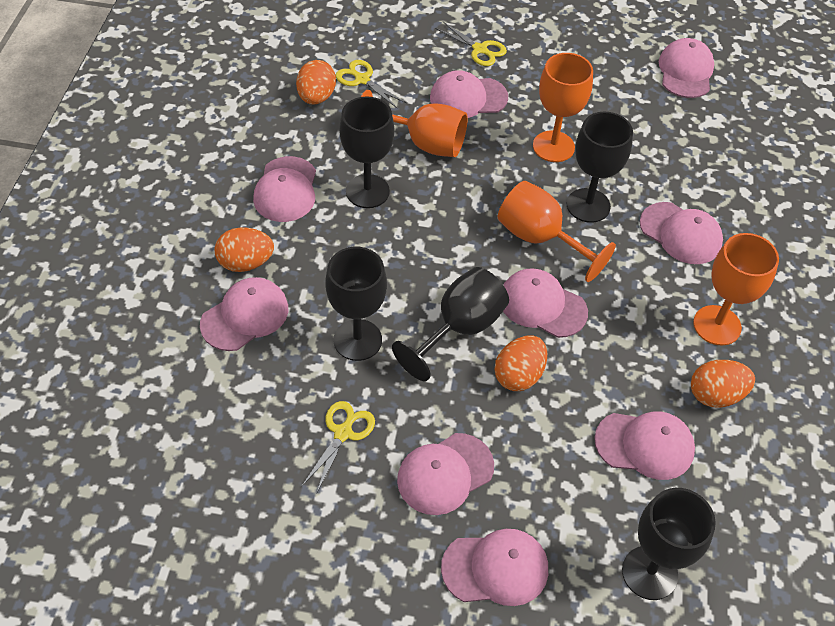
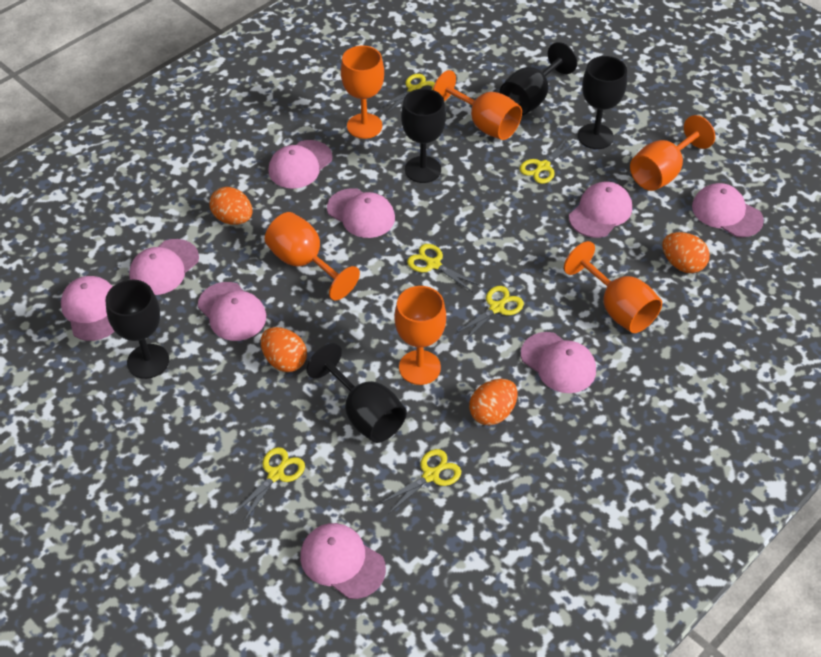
orange goblet: [361,90,468,157] [498,181,616,282] [533,53,593,162] [693,233,779,346] = 4 -> [265,212,360,300] [341,46,384,139] [394,286,446,385] [433,70,522,140] [564,241,662,333] [630,115,715,191] = 6
yellow scissors: [302,401,375,492] [336,60,406,109] [435,22,507,66] = 3 -> [232,447,305,523] [377,74,435,115] [379,449,461,514] [407,244,479,292] [455,286,524,342] [520,137,576,184] = 6

